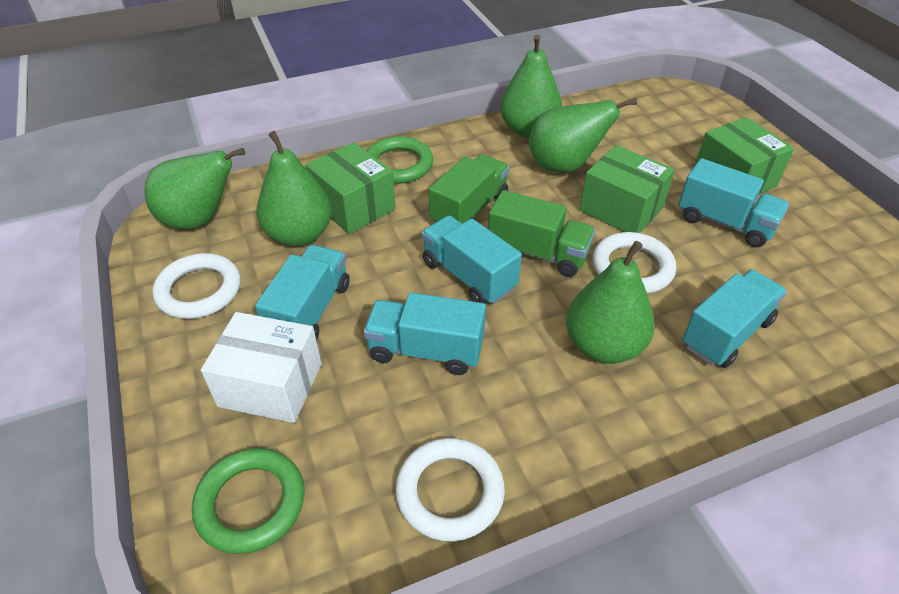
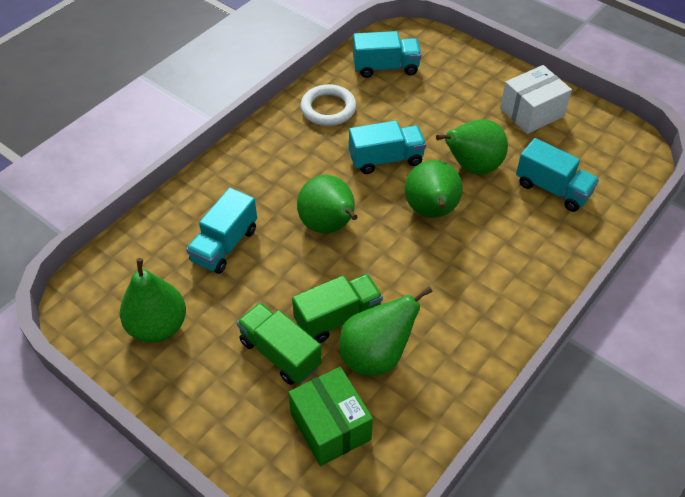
green box: [305,142,396,234] [579,145,675,233] [695,117,794,194] = 3 -> [288,367,373,466] = 1
green ring: [192,448,305,554] [366,136,433,184] = 2 -> none = 0
turquoise truck: [255,245,350,341] [364,292,486,375] [421,215,522,304] [678,158,789,247] [682,270,787,368] = 5 -> [186,188,257,274] [349,120,426,174] [353,31,421,78] [516,138,599,212] = 4
white ring: [152,253,241,319] [395,438,505,542] [593,232,676,294] = 3 -> [300,84,357,126] = 1

